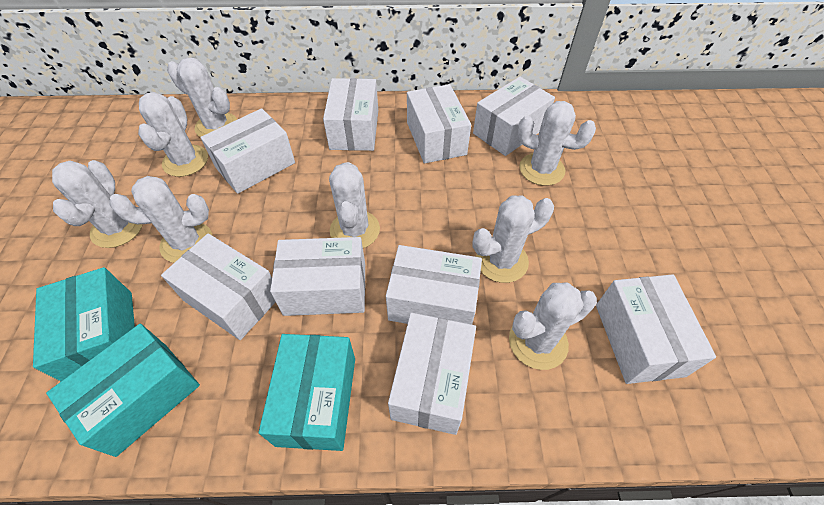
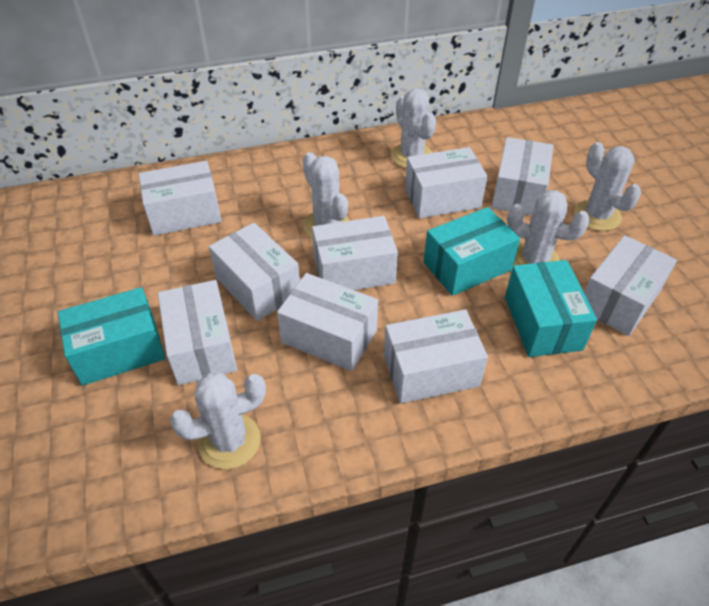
white cactus: [52,160,143,248] [110,176,212,263] [138,92,208,177] [167,58,237,137] [329,162,380,248] [472,195,554,283] [509,283,597,370] [517,101,596,186] = 8 -> [170,373,266,469] [303,152,350,238] [391,88,436,168] [507,190,590,266] [574,142,641,231] = 5

